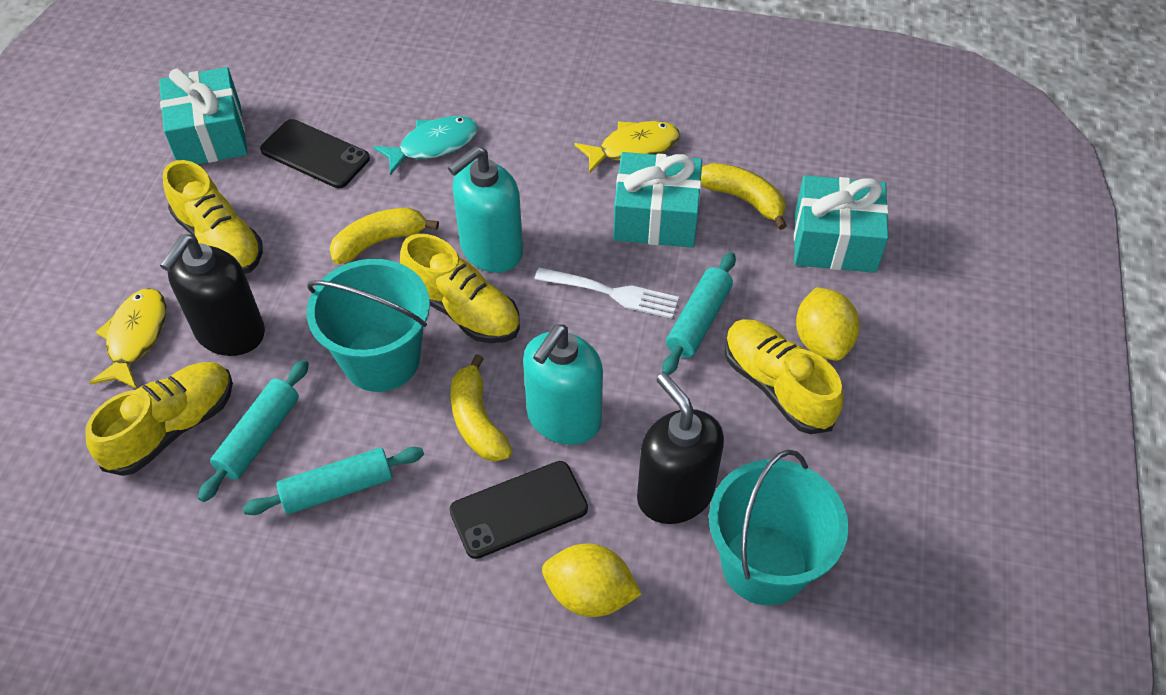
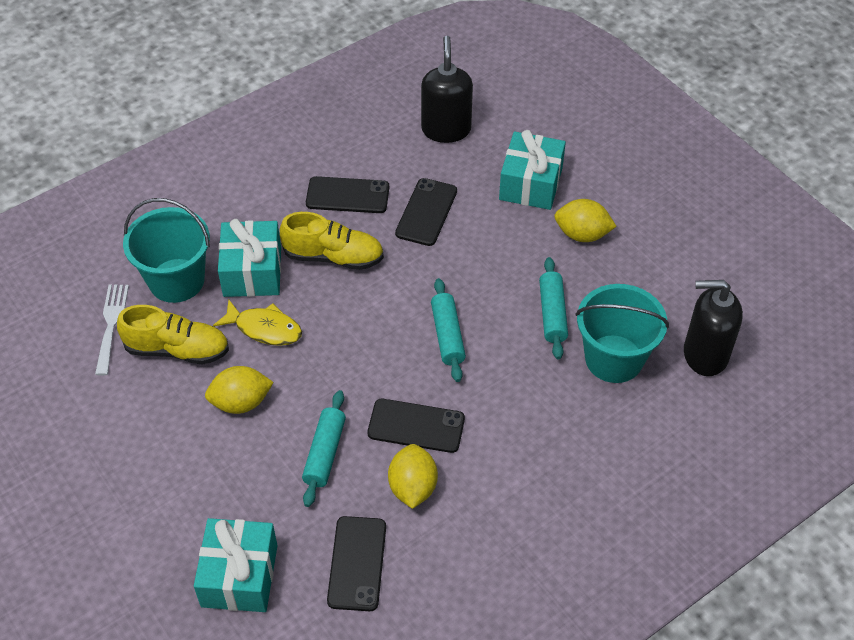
black phone: [260,119,370,188] [449,461,588,559] = 2 -> [306,176,389,213] [327,516,386,611] [367,399,465,453] [395,178,457,246] = 4
turquoise fish: [373,116,478,175] = 1 -> none = 0
turquoise soap dispenser: [448,146,523,273] [523,324,603,445] = 2 -> none = 0
yellow banana: [329,208,439,264] [451,354,512,462] [701,163,787,230] = 3 -> none = 0
yellow fish: [89,288,166,389] [574,121,680,174] = 2 -> [213,300,302,346] = 1
yellow lemon: [542,543,642,617] [796,287,860,361] = 2 -> [205,366,274,414] [388,444,438,509] [554,199,617,242] = 3
yellow shoe: [85,362,233,476] [163,160,263,274] [400,234,520,343] [724,319,844,434] = 4 -> [117,305,229,365] [280,212,384,270] = 2

